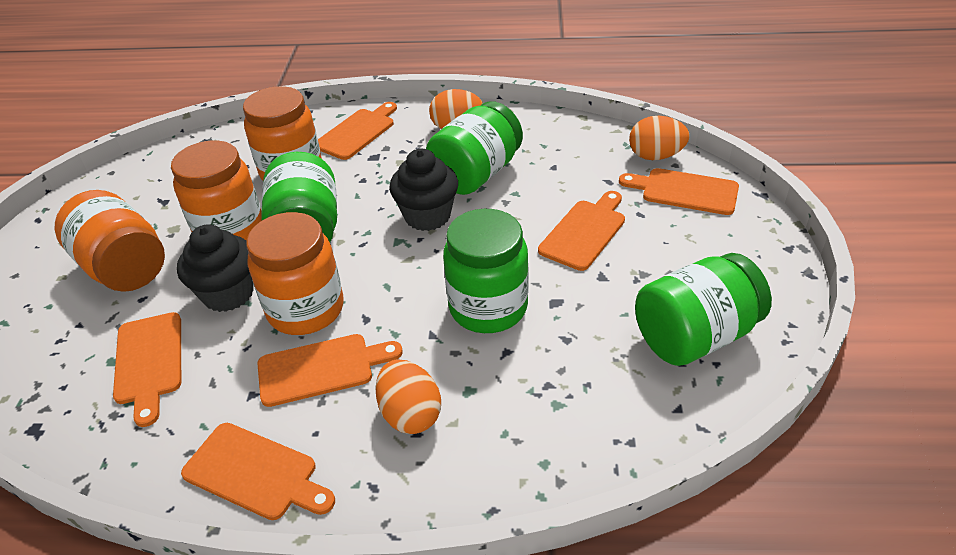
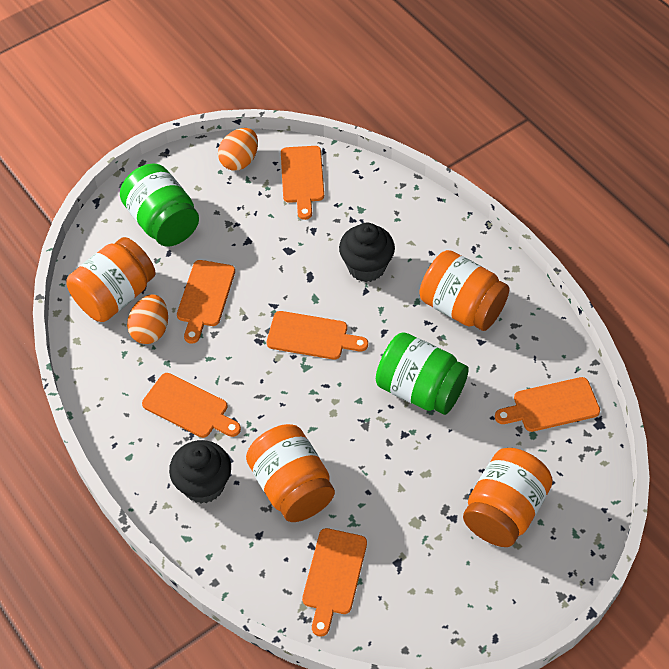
green jar: [261,152,337,242] [426,101,523,195] [443,209,529,333] [635,253,772,366] = 4 -> [120,164,199,247] [376,332,469,415] = 2
orange egg: [375,359,441,434] [429,89,483,129] [629,116,690,160] = 3 -> [127,295,168,344] [218,128,258,171] = 2

